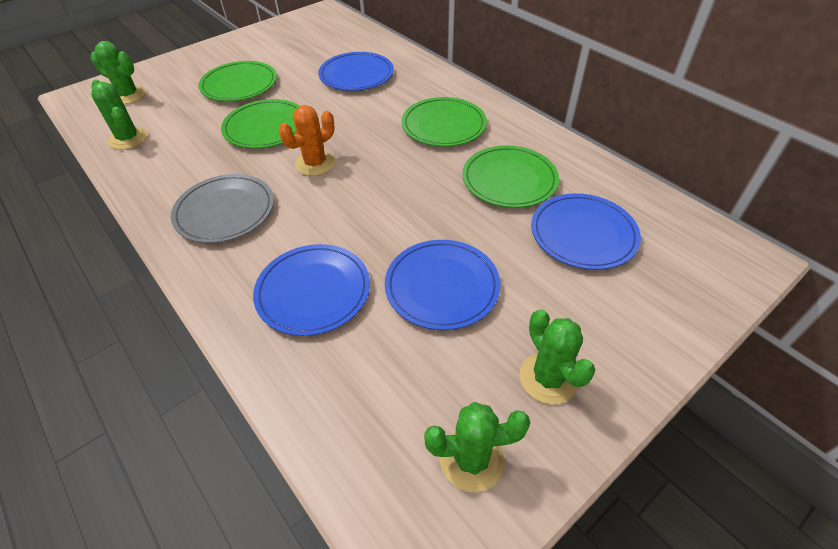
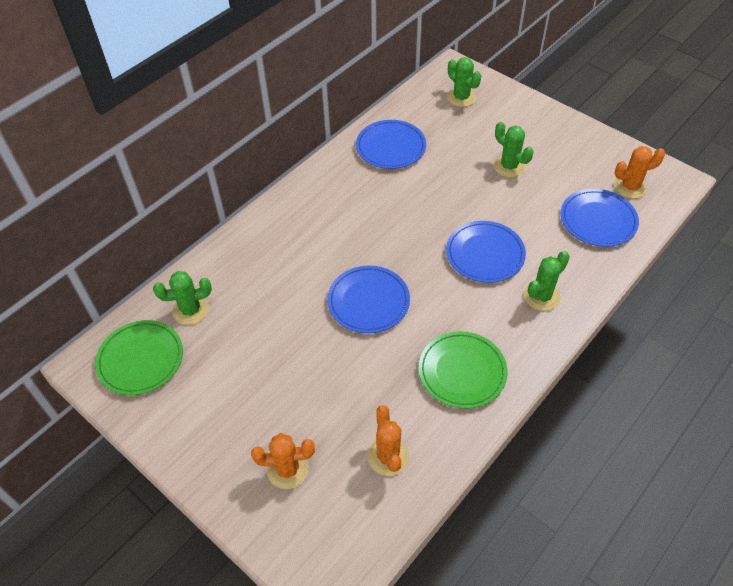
green plate: [198,61,277,102] [221,99,299,149] [401,97,487,147] [462,146,559,208] = 4 -> [95,320,183,395] [419,331,508,409] = 2
grey plate: [171,174,274,243] = 1 -> none = 0
orange cactus: [279,105,335,176] = 1 -> [251,433,315,489] [368,405,409,476] [614,146,665,199] = 3

